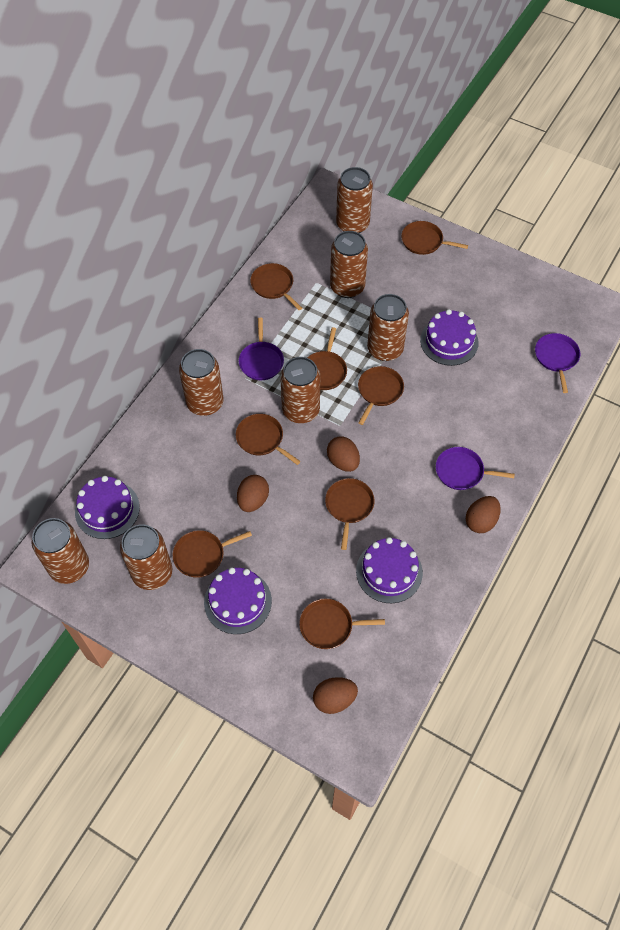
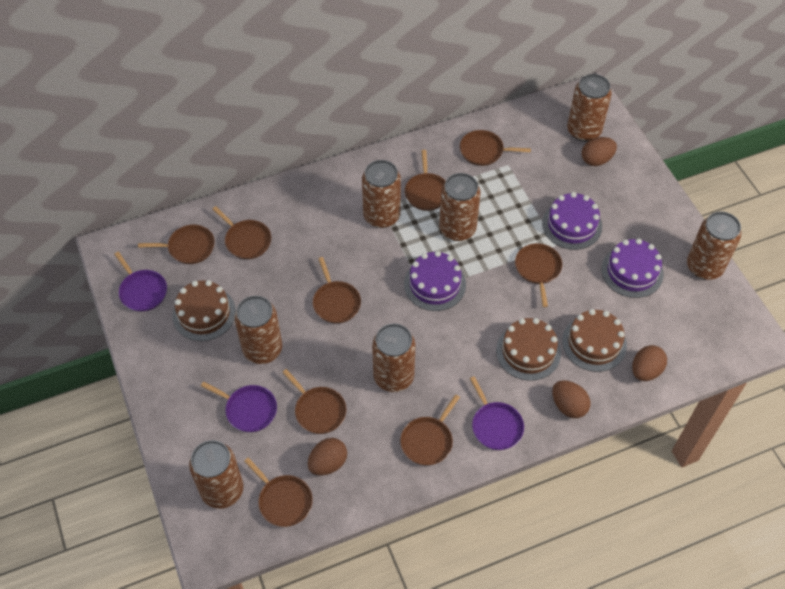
brown cake: none = 0 -> [172,280,236,341] [496,318,561,381] [562,309,627,372] = 3
brown pan: [173,530,252,578] [236,414,301,465] [250,263,302,310] [299,599,385,649] [307,327,347,390] [325,478,375,550] [358,366,404,425] [401,221,468,255] = 8 -> [138,225,215,264] [212,206,271,259] [244,457,313,527] [282,369,346,434] [313,257,361,324] [400,394,460,466] [405,150,446,211] [460,130,531,166] [515,243,562,307] = 9
purple cake: [75,476,140,539] [204,567,272,634] [356,537,423,603] [420,309,479,366] = 4 -> [404,251,466,311] [542,192,602,250] [601,238,664,298] = 3

